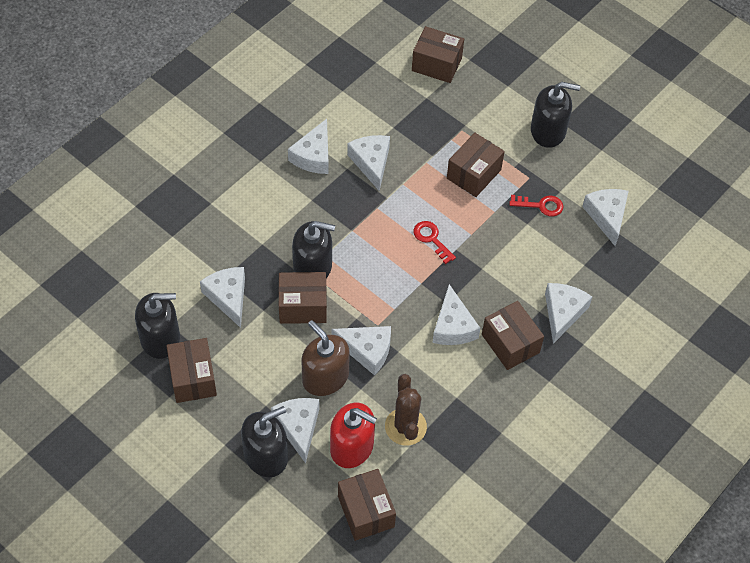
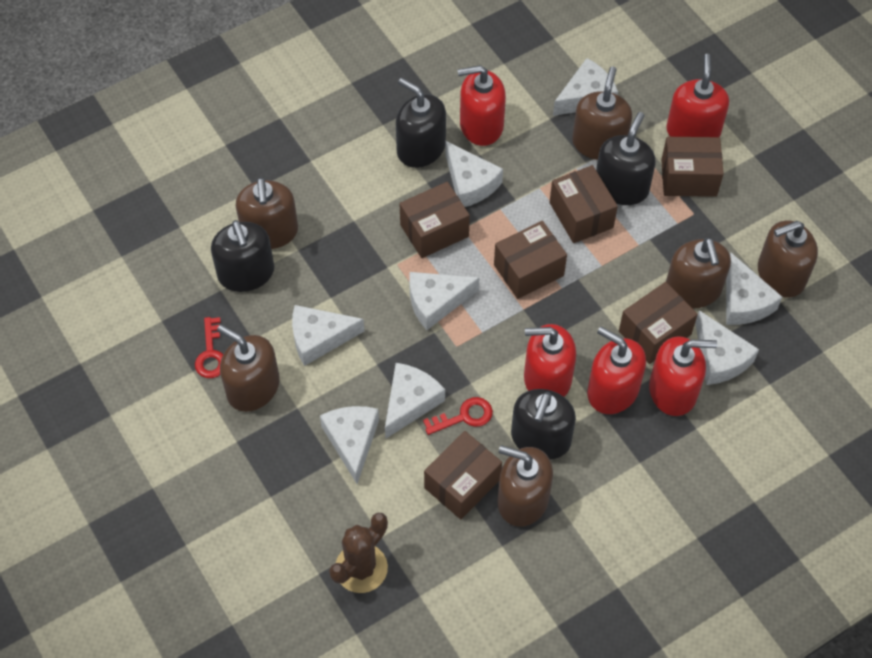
brown soap dispenser: [302,320,350,396] = 1 -> [217,325,280,412] [236,178,298,249] [497,445,553,527] [572,66,632,160] [666,238,731,309] [758,220,818,298] = 6
red soap dispenser: [330,403,377,468] = 1 -> [457,65,506,146] [524,324,576,397] [587,327,646,414] [649,336,717,416] [666,54,729,137] = 5

